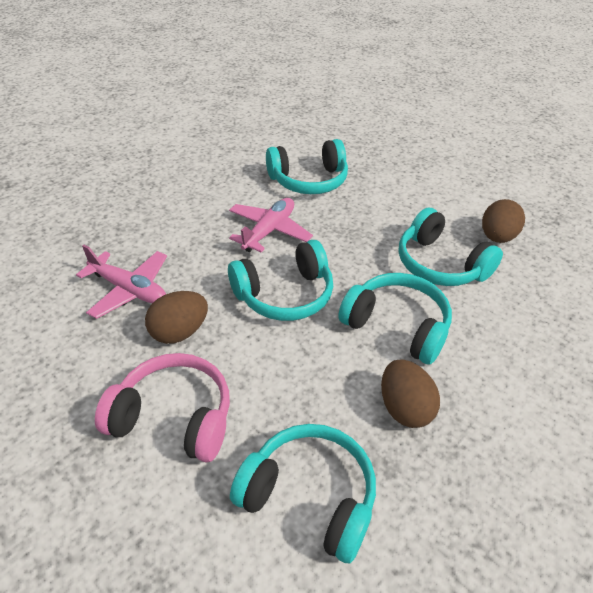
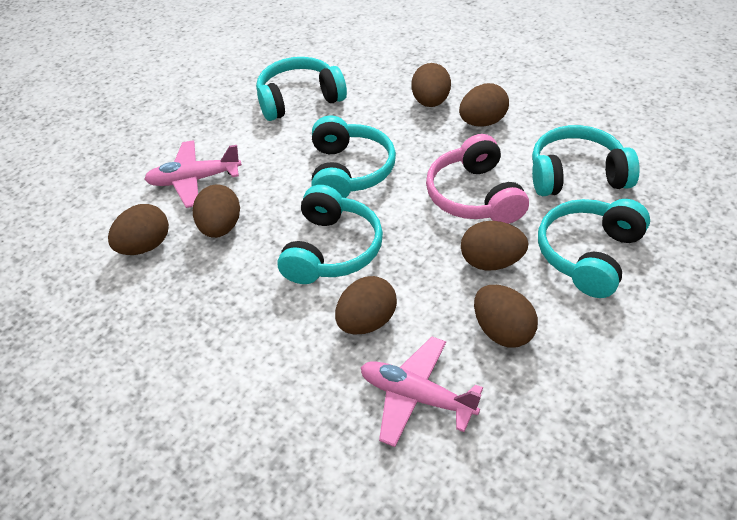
brown egg: [145,291,208,344] [381,359,440,428] [482,199,525,243] = 3 -> [108,204,169,255] [193,184,240,238] [335,276,397,335] [411,63,451,107] [459,83,509,127] [461,221,528,271] [474,285,538,348] = 7

